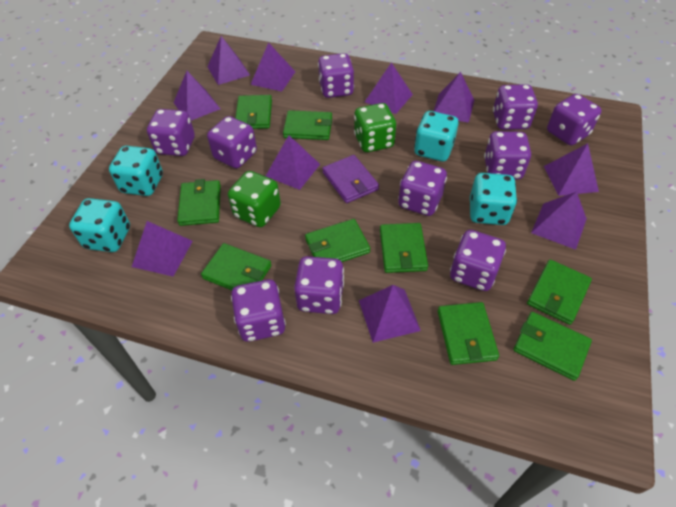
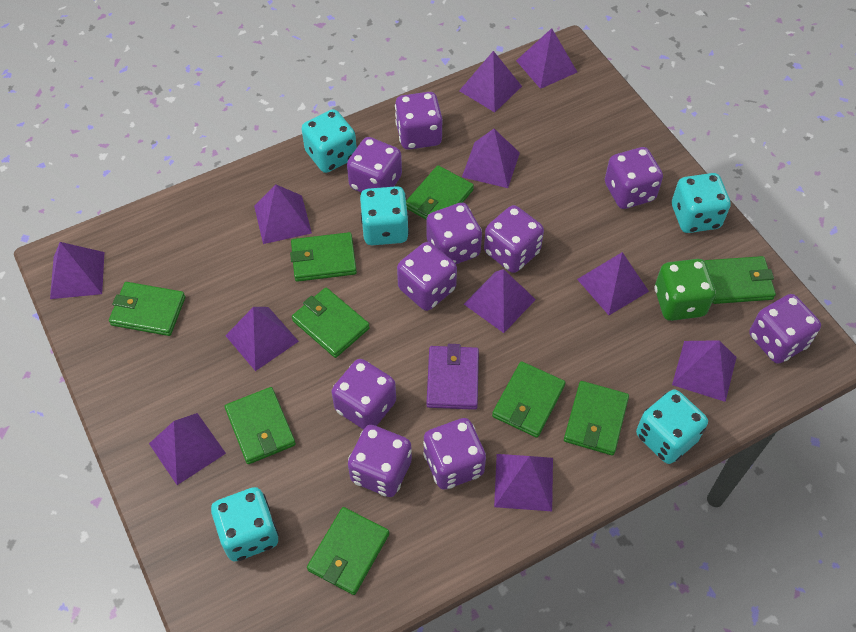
green dice: [228,171,281,227] [354,103,396,152] = 2 -> [654,259,716,321] = 1
purple pyramid: [132,221,193,276] [173,71,220,120] [207,36,250,85] [250,42,295,92] [266,135,320,190] [359,285,421,343] [365,63,413,114] [434,72,474,123] [531,191,587,250] [544,143,599,196] = 10 -> [50,242,104,299] [149,413,226,485] [225,307,299,371] [254,184,312,244] [459,51,522,112] [462,129,520,188] [464,269,536,333] [494,454,553,511] [516,28,577,89] [577,252,649,315] [672,340,737,402] = 11
turquoise dice: [69,198,130,252] [109,146,163,196] [414,111,459,162] [470,173,517,225] = 4 -> [211,487,279,562] [302,109,357,173] [360,186,409,245] [636,389,708,464] [672,173,731,233] = 5

